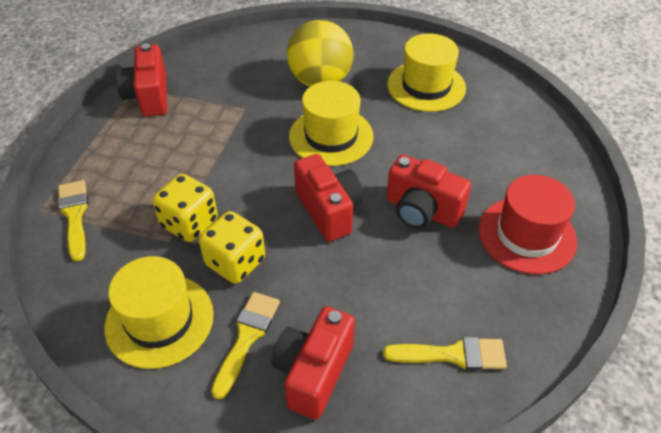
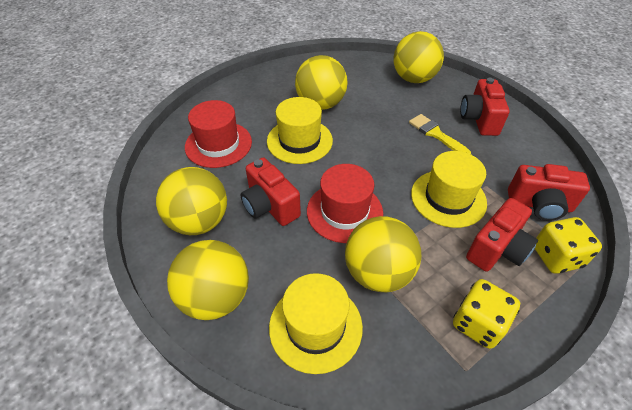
red hat: [478,175,577,274] = 1 -> [185,100,252,168] [307,164,383,243] = 2
yellow ball: [287,20,353,87] = 1 -> [156,167,227,235] [167,240,249,320] [295,55,348,110] [345,216,421,292] [394,31,444,83] = 5
yellow brush: [58,180,88,262] [211,292,280,399] [383,337,507,370] = 3 -> [409,114,471,154] = 1

